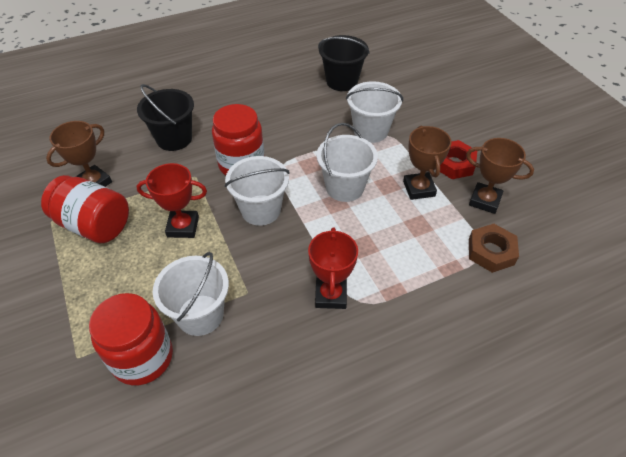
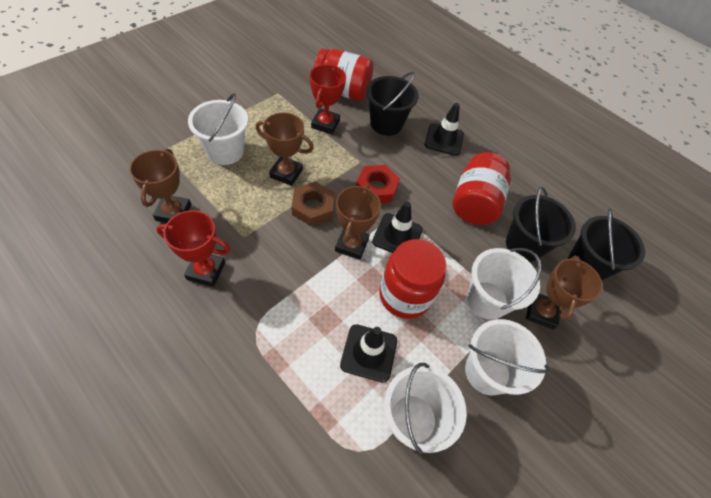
black bucket: [137,84,194,151] [318,35,370,91] = 2 -> [366,72,418,136] [506,187,576,262] [568,209,645,280] = 3
black traffic cone: none = 0 -> [340,324,397,383] [372,202,423,253] [425,103,464,156] = 3
brown trophy: [46,121,112,187] [403,125,451,200] [466,138,534,214] = 3 -> [129,148,191,223] [256,112,314,186] [335,185,381,260] [526,256,603,330] = 4

